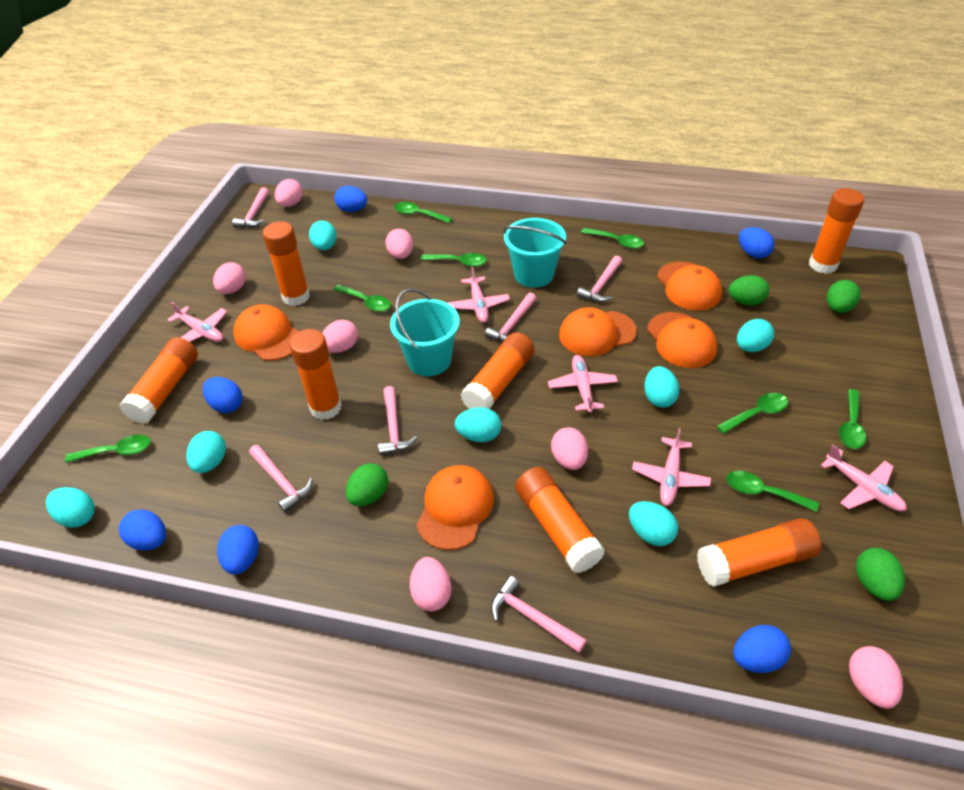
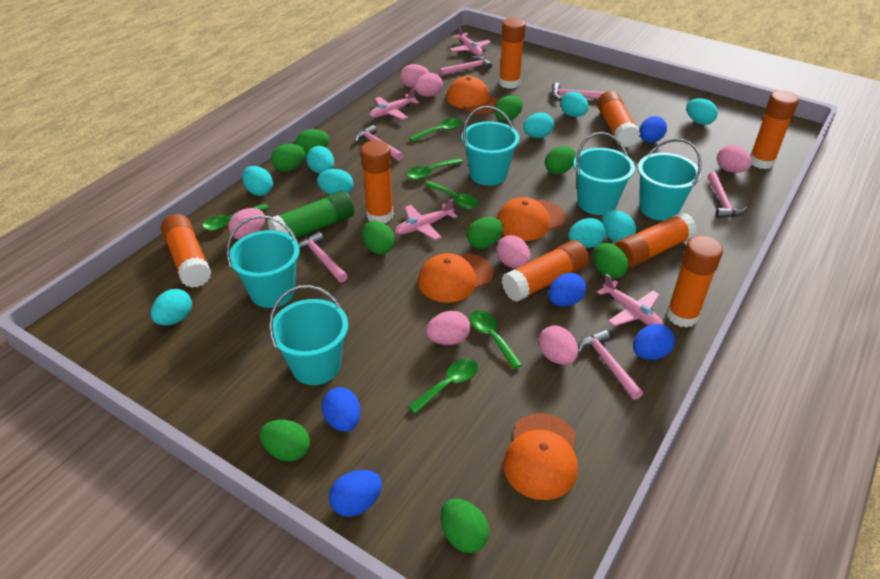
blue egg: [119,509,166,550] [203,377,243,413] [217,525,259,574] [334,186,367,212] [733,625,791,673] [739,227,775,259] = 6 -> [321,387,361,432] [329,470,382,517] [548,273,586,307] [633,324,675,360] [639,116,667,143] = 5
green egg: [346,463,388,506] [728,275,769,305] [827,280,861,313] [856,548,905,601] = 4 -> [260,420,310,461] [271,144,306,172] [295,129,329,156] [362,221,395,255] [441,498,489,553] [467,217,503,249] [494,95,523,121] [545,146,576,175] [593,243,629,279] = 9
green glue stick: none = 0 -> [268,191,354,238] = 1
green spoon: [65,435,151,463] [333,284,391,312] [394,202,452,223] [421,253,487,267] [581,228,644,249] [717,392,788,434] [726,471,819,512] [839,389,866,449] = 8 -> [202,203,269,231] [407,158,463,180] [408,359,478,414] [409,118,462,142] [425,181,478,209] [470,310,522,369] = 6
orange cap: [233,304,299,361] [416,465,494,550] [559,307,637,356] [647,312,717,368] [657,262,722,311] = 5 -> [418,253,494,303] [446,76,498,114] [497,197,566,241] [503,413,578,500] = 4
orange glue stick: [120,337,198,424] [263,221,310,306] [290,329,342,420] [461,332,535,409] [515,467,605,573] [697,518,821,587] [809,188,865,274] = 7 -> [161,214,211,288] [360,140,394,223] [499,18,525,89] [502,240,589,302] [597,91,640,147] [615,212,697,268] [666,236,723,328] [750,90,799,169] = 8
pink plane: [167,302,227,342] [448,267,510,323] [548,355,618,413] [632,428,711,506] [821,445,907,511] = 5 -> [369,88,419,120] [395,199,458,240] [450,25,491,56] [597,274,664,326] = 4
turquoise bucket: [390,288,460,376] [503,218,566,288] = 2 -> [227,215,300,308] [269,285,348,385] [462,106,520,186] [573,132,635,215] [638,139,702,221] = 5
turquoise egg: [46,487,95,527] [187,431,226,473] [309,221,337,250] [455,407,501,442] [629,501,678,546] [644,366,679,408] [737,319,774,352] = 7 -> [151,289,192,325] [242,166,273,196] [306,146,335,174] [317,169,353,195] [523,113,554,138] [561,92,589,117] [568,218,606,248] [601,210,636,243] [686,98,718,125] = 9

